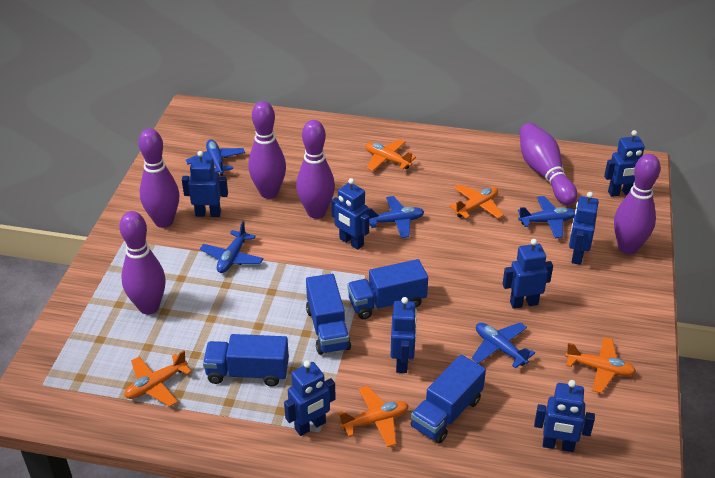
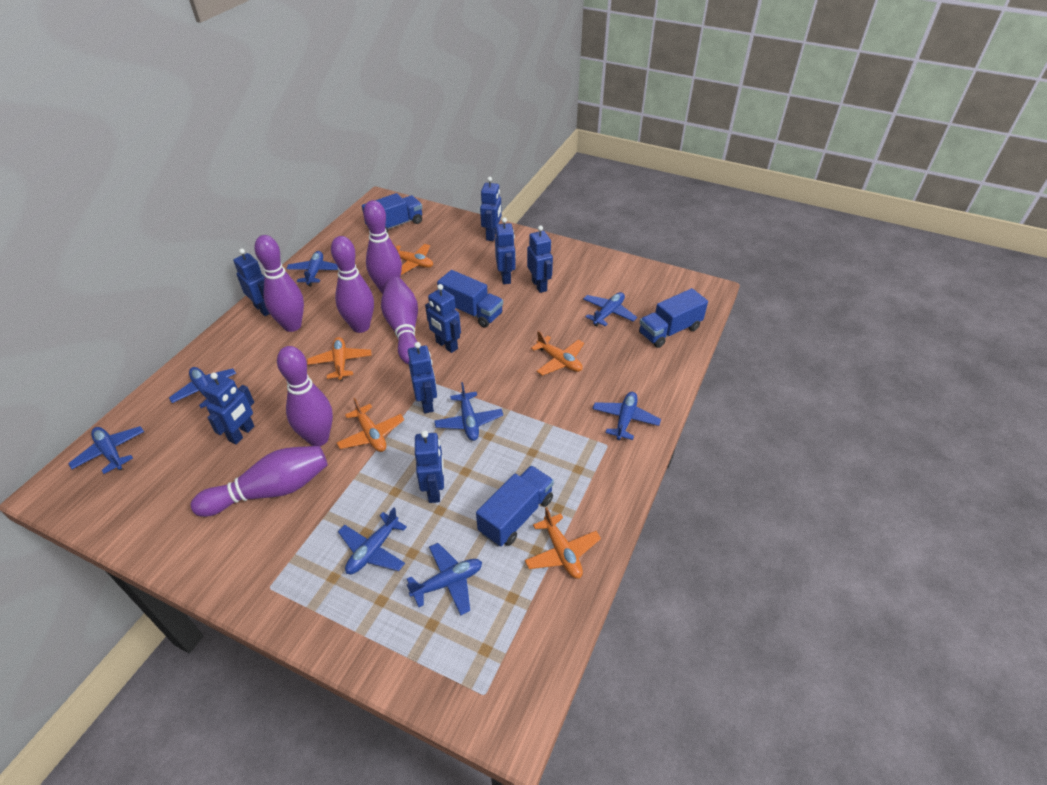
blue plane: [186,139,245,176] [200,221,264,273] [369,196,424,238] [472,322,535,368] [518,196,575,238] = 5 -> [68,426,144,474] [169,367,236,408] [286,251,338,286] [338,508,407,574] [407,543,482,615] [434,382,503,441] [583,292,637,327] [592,392,661,440] = 8

